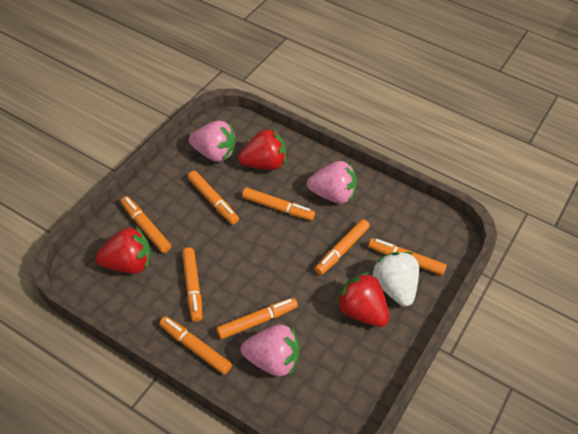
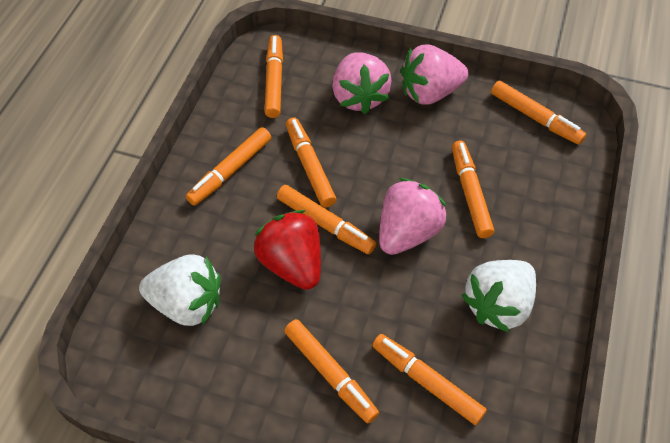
red strawberry: [96,227,151,274] [238,128,286,170] [336,272,389,327] = 3 -> [254,210,321,290] = 1
white strawberry: [372,252,419,307] = 1 -> [139,254,221,326] [462,260,536,333] = 2

